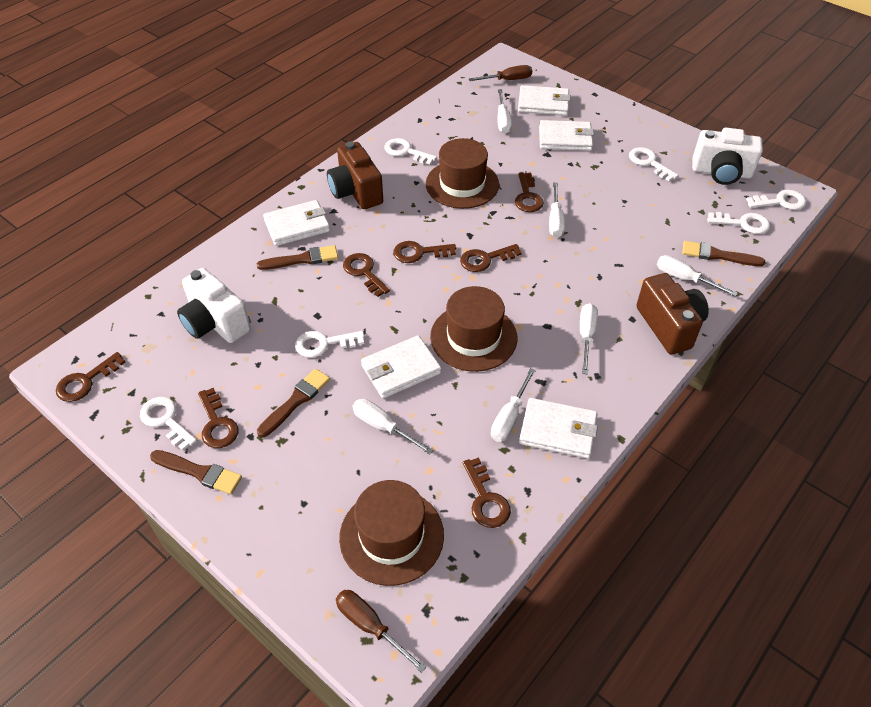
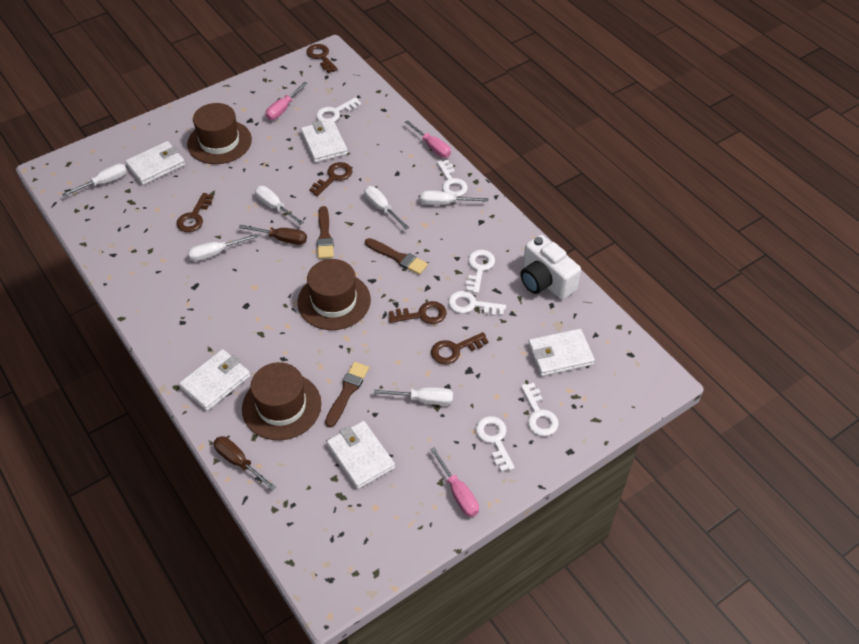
brown brush: [150,450,242,494] [257,245,338,270] [257,369,330,437] [682,241,765,266] = 4 -> [317,206,334,259] [325,362,369,428] [365,238,428,275] = 3
brown camera: [327,142,383,209] [636,273,709,354] = 2 -> none = 0
brown key: [56,352,125,402] [198,388,239,448] [343,253,390,297] [393,241,456,263] [460,244,522,272] [463,457,511,528] [515,172,544,212] = 7 -> [176,193,213,232] [306,44,338,73] [309,162,352,196] [388,301,447,324] [431,332,489,365] = 5
pink screwdriver: none = 0 -> [265,82,308,120] [405,120,451,158] [430,447,479,517] = 3
white camera: [177,268,251,343] [692,128,763,185] = 2 -> [520,235,581,300] = 1

